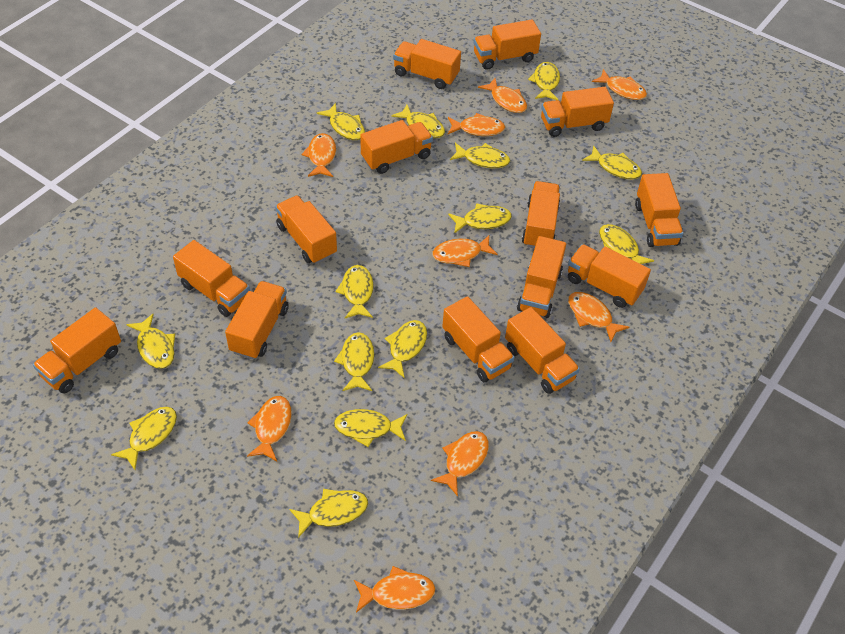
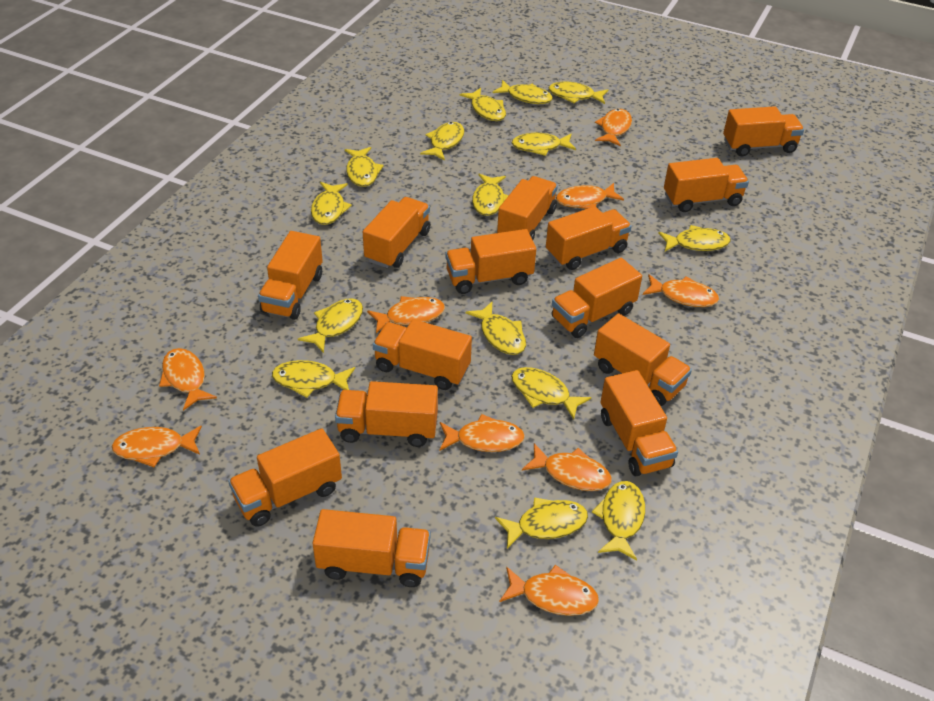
yellow fish: [111,407,177,470] [126,314,175,369] [289,489,368,538] [317,103,365,140] [334,332,374,391] [334,409,407,447] [335,265,374,318] [378,320,427,378] [391,105,445,138] [448,203,512,234] [450,143,510,168] [528,62,560,100] [582,145,642,179] [599,224,654,264] = 14 -> [272,360,355,398] [298,298,363,353] [311,182,352,225] [345,147,383,187] [420,122,464,161] [460,88,506,121] [466,302,526,355] [472,174,509,216] [492,80,553,104] [495,497,588,549] [511,367,591,420] [512,133,576,156] [548,82,608,104] [592,481,645,560] [658,225,730,251] = 15

